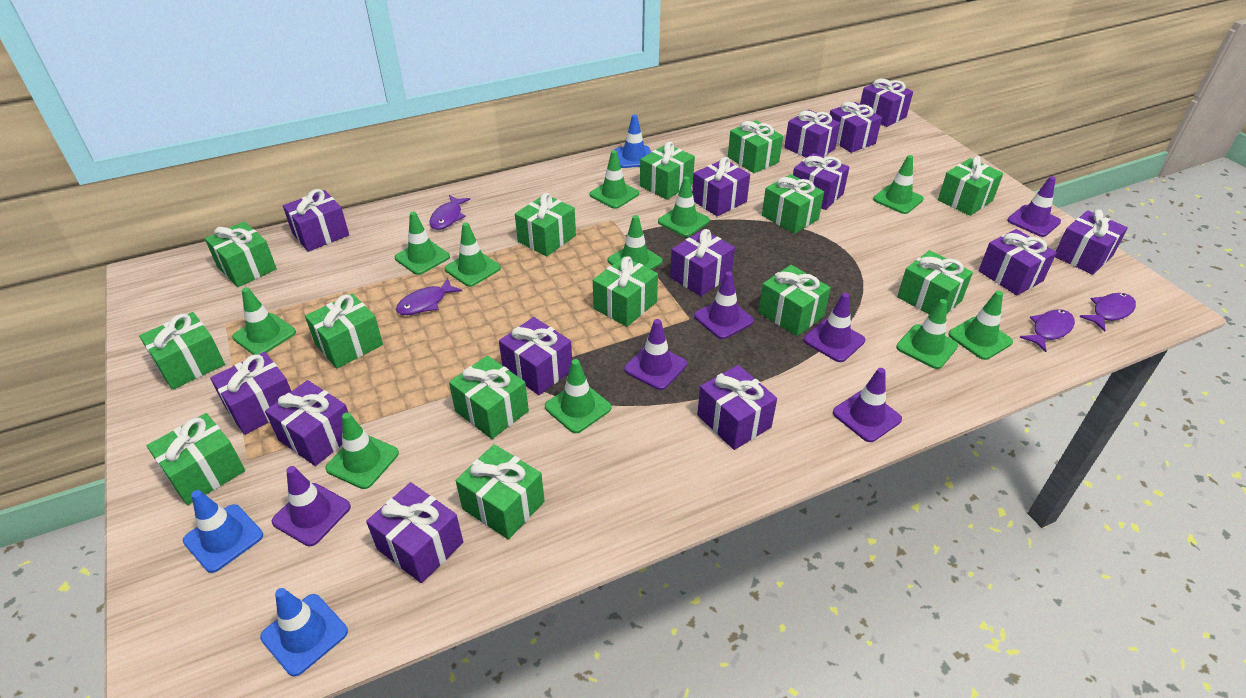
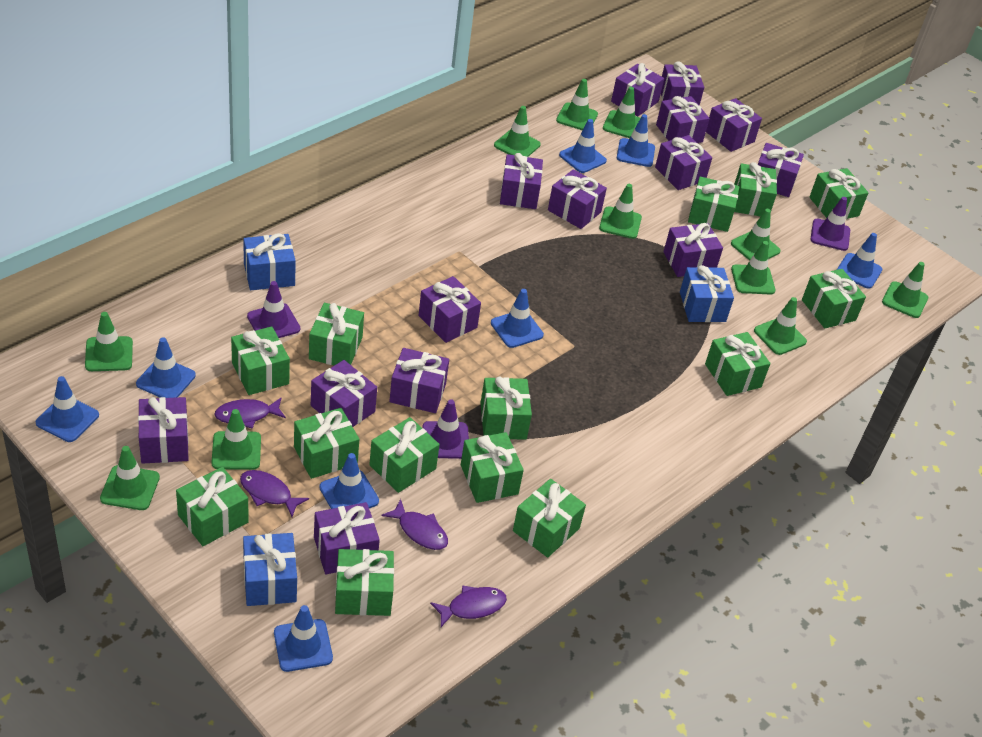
blue gift: none = 0 -> [243,233,296,290] [243,533,297,606] [680,265,734,322] = 3
blue traffic cone: [183,490,263,573] [260,588,348,676] [615,115,651,168] = 3 -> [36,376,99,442] [136,337,196,398] [274,605,333,672] [319,453,379,509] [491,289,544,348] [559,119,607,173] [617,114,655,167] [837,233,882,289] = 8
purple traffic cone: [272,466,351,546] [624,319,687,390] [694,271,754,339] [804,293,865,362] [833,368,902,442] [1008,176,1061,237] = 6 -> [247,281,300,338] [422,399,469,459] [811,197,850,251] = 3

